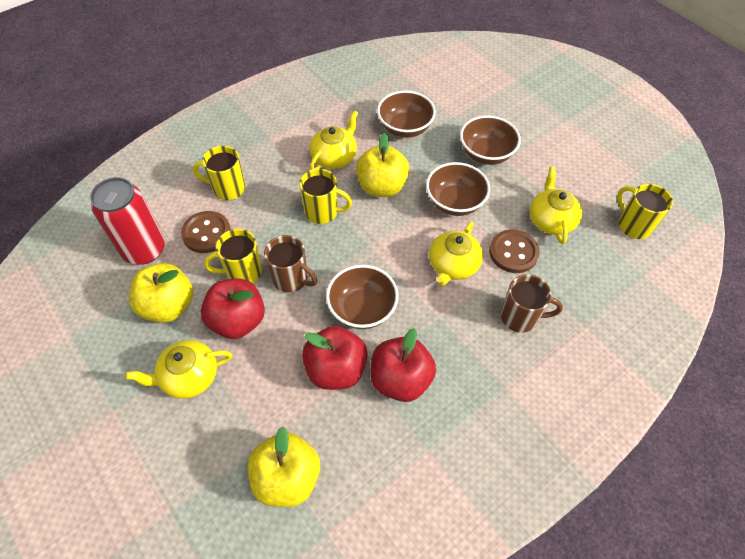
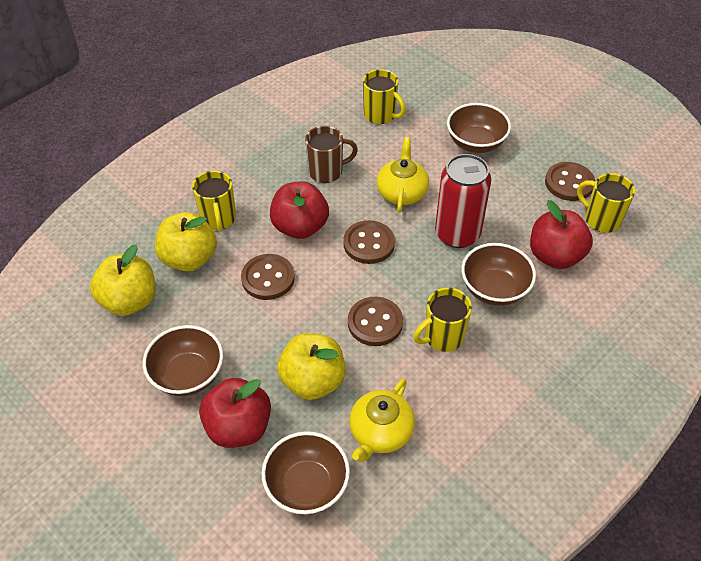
brown button: [181,211,231,253] [489,230,540,273] = 2 -> [241,254,295,300] [343,220,395,264] [348,297,403,346] [545,162,595,201] = 4
brown mug: [264,235,317,293] [501,274,563,333] = 2 -> [305,126,358,183] = 1
yellow teapot: [125,340,232,399] [309,111,358,170] [429,222,483,286] [530,167,582,244] = 4 -> [349,378,415,462] [377,137,429,213] = 2

